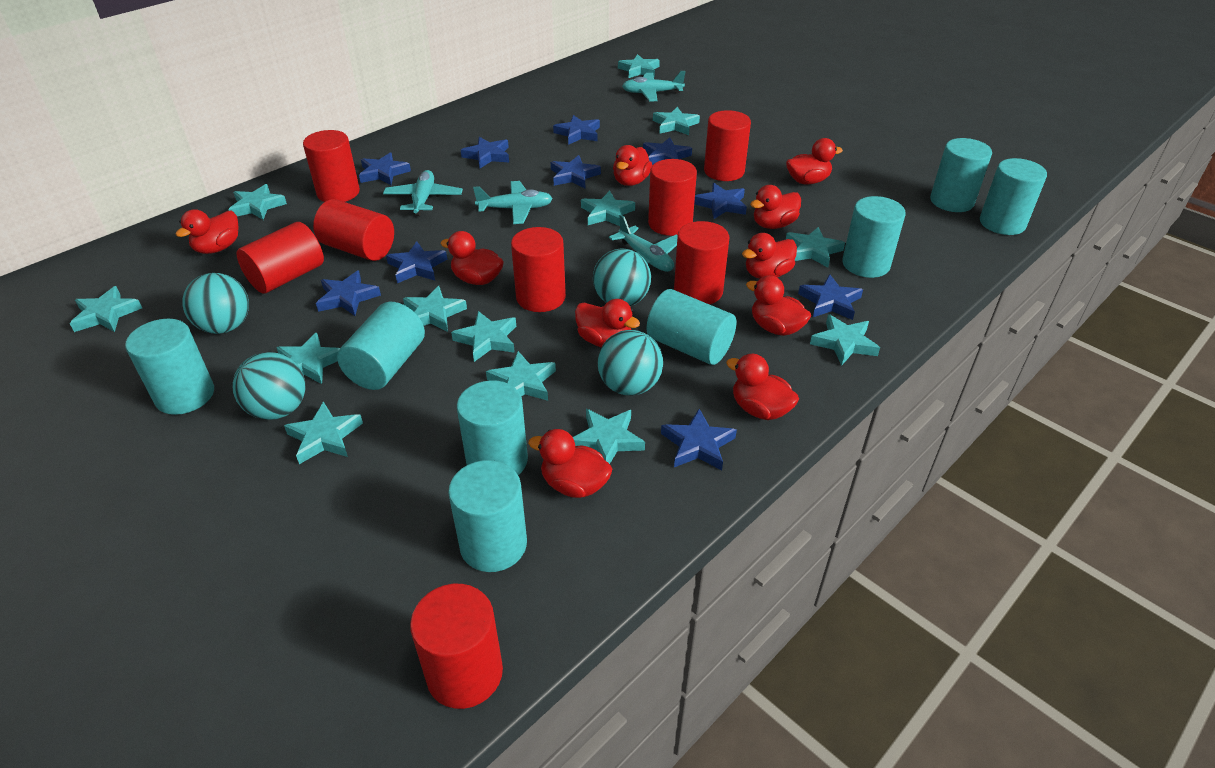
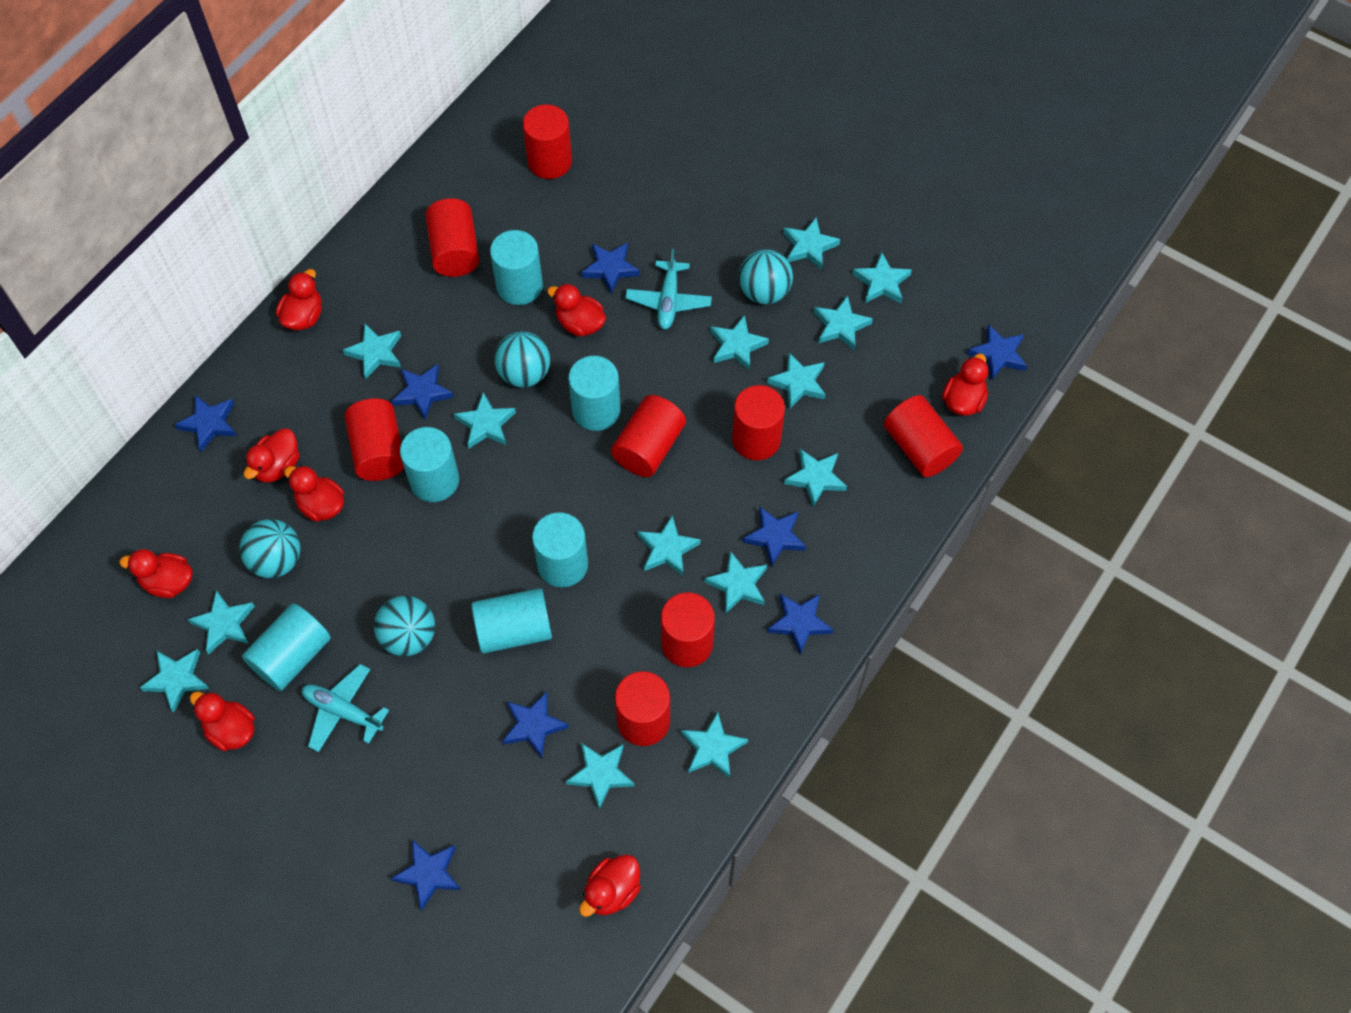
blue star: [316,270,381,316] [359,152,411,185] [386,241,447,283] [461,137,509,168] [551,155,601,188] [553,115,600,145] [643,137,692,165] [661,409,737,470] [694,183,747,219] [798,274,863,320] = 10 -> [174,395,237,452] [391,840,461,911] [392,364,454,420] [502,691,569,759] [581,242,640,294] [742,506,806,567] [767,594,833,655] [967,324,1027,380] = 8
red duck: [176,209,239,254] [440,231,504,285] [528,429,613,498] [575,299,640,347] [613,145,652,186] [726,354,799,420] [742,233,797,279] [746,275,811,336] [750,185,801,229] [786,138,843,184] = 10 -> [120,549,193,598] [190,692,255,751] [244,428,300,483] [276,269,322,330] [284,465,344,522] [547,284,606,337] [579,854,641,917] [942,354,988,416] = 8
turquoise cylinder: [125,319,214,415] [337,302,425,390] [448,460,527,572] [457,380,528,475] [647,289,736,365] [842,196,906,278] [930,138,992,212] [980,158,1047,235] = 8 -> [242,603,331,691] [400,427,459,502] [471,588,552,653] [490,230,543,305] [532,512,588,587] [568,356,621,431] = 6
turquoise plane: [383,170,463,216] [473,181,553,224] [609,215,678,272] [622,71,686,101] = 4 -> [302,664,389,752] [625,249,712,330] = 2
turquoise star: [70,286,142,332] [228,184,287,220] [276,333,340,384] [284,402,363,464] [403,286,467,332] [451,311,516,362] [486,351,556,401] [573,409,645,464] [581,191,635,226] [618,54,660,78] [653,107,700,135] [786,227,845,267] [810,314,880,366] = 13 -> [140,649,209,713] [187,590,255,654] [343,324,401,380] [454,392,516,449] [566,743,635,809] [638,516,701,576] [681,712,748,779] [704,551,767,614] [710,315,769,371] [767,353,826,409] [783,217,840,270] [784,449,847,507] [814,295,873,351] [852,252,912,304] = 14

